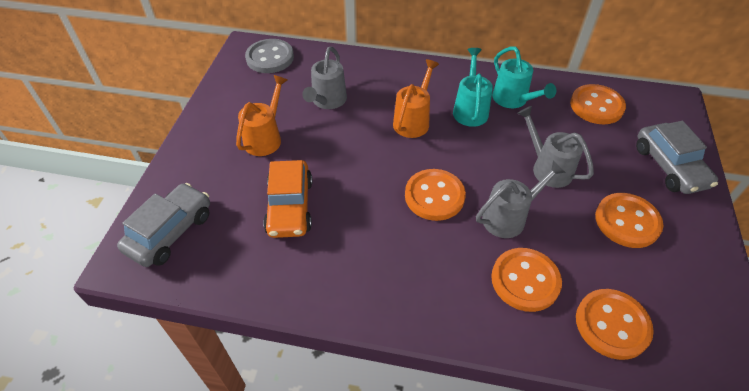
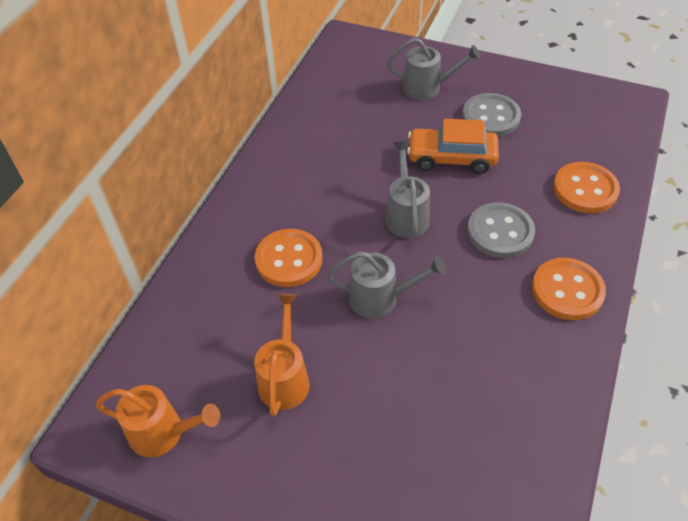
grey button: [245,39,294,73] = 1 -> [462,93,521,137] [467,202,535,258] = 2
grey car: [117,183,210,267] [636,121,718,194] = 2 -> none = 0
orange button: [405,169,466,221] [491,248,562,312] [570,84,626,124] [576,289,654,360] [595,193,663,248] = 5 -> [255,229,323,287] [532,258,606,320] [553,162,620,213] = 3
turquoise watering can: [453,48,493,127] [492,46,556,108] = 2 -> none = 0

